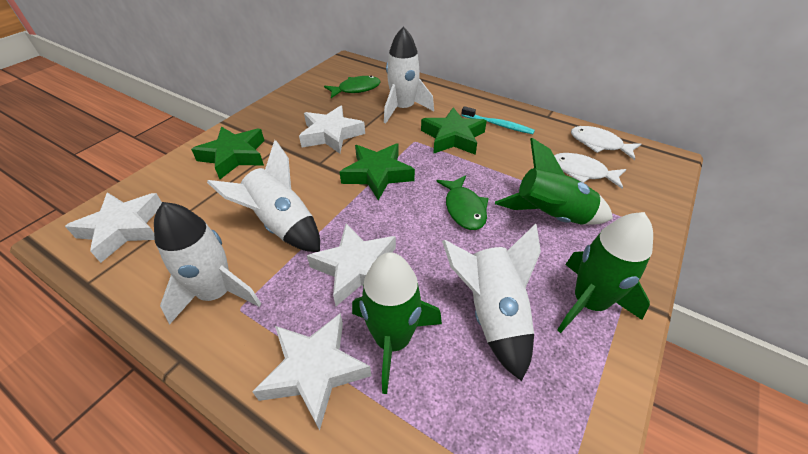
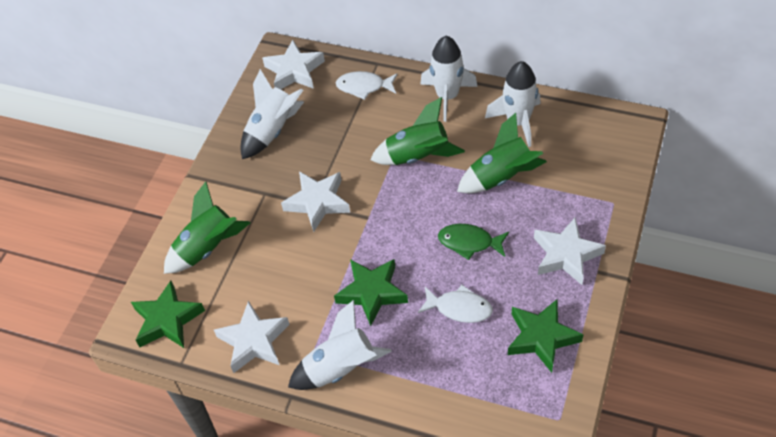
green fish: [324,75,380,98] [436,175,489,230] = 2 -> [438,224,509,260] = 1
turquoise toothbrush: [461,106,535,134] = 1 -> none = 0

